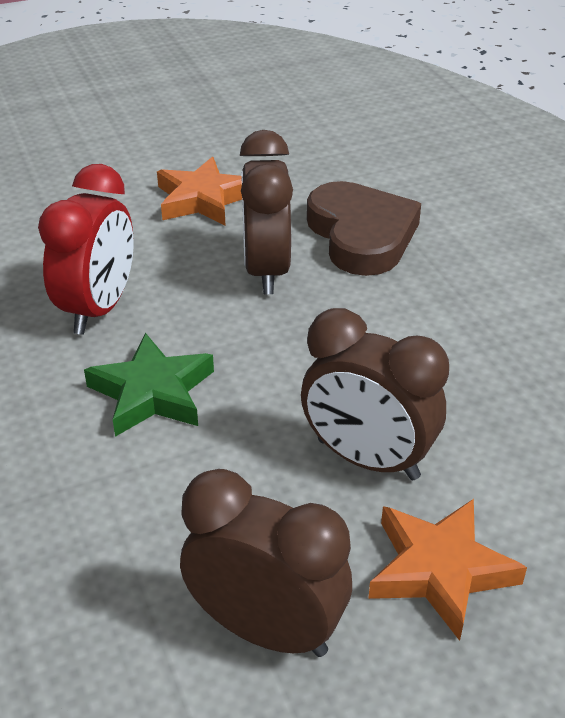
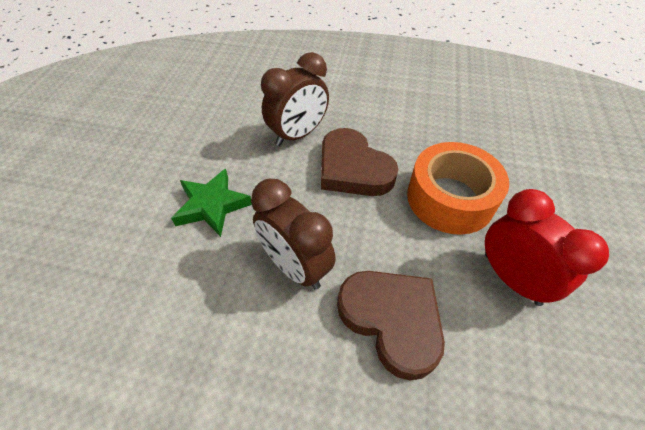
brown clock: [180,469,352,657] [240,130,293,294] [301,308,449,480] = 3 -> [251,179,336,290] [261,52,329,146] = 2
brown heart: [307,181,421,276] = 1 -> [321,128,398,196] [337,271,445,381] = 2
orange star: [157,157,242,225] [368,499,527,641] = 2 -> none = 0
orange tape: none = 0 -> [407,142,509,235] = 1

